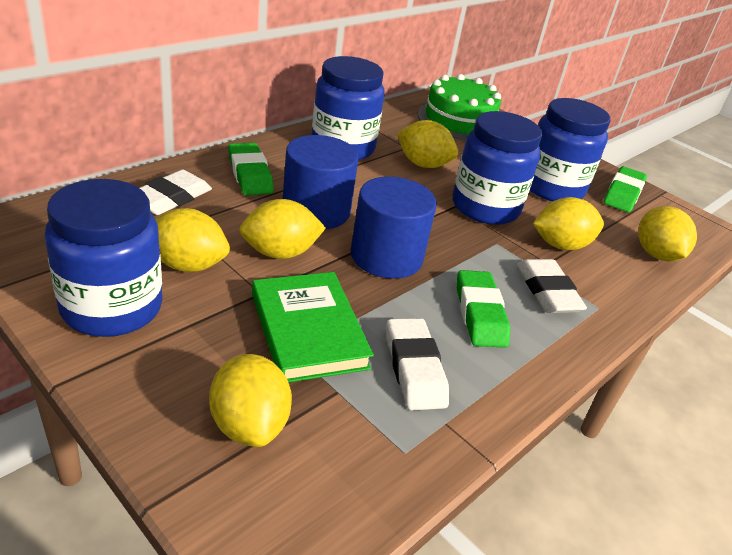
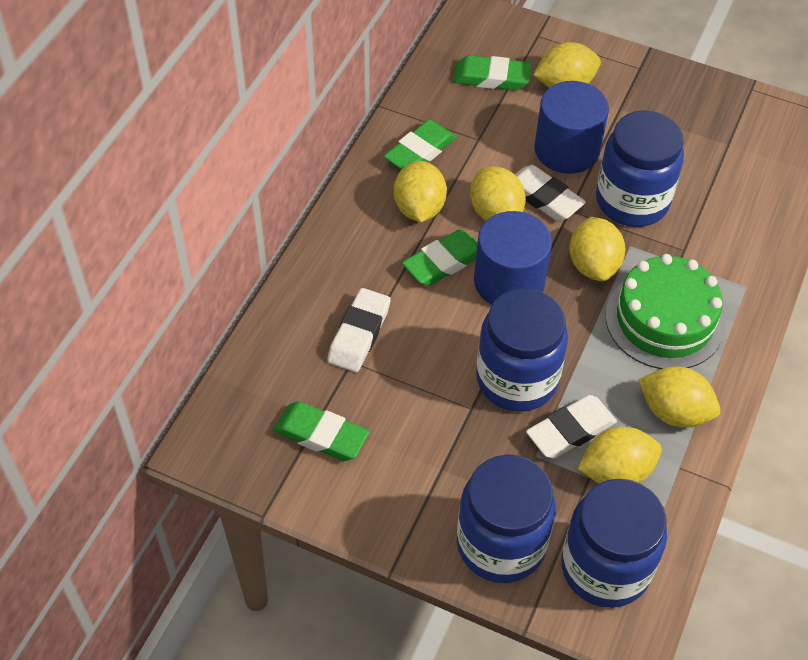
green book: [252,272,374,383] = 1 -> none = 0
green eraser: [228,143,274,195] [457,270,510,348] [604,166,647,212] = 3 -> [273,401,369,461] [384,120,456,170] [402,230,477,286] [453,55,532,90] = 4

